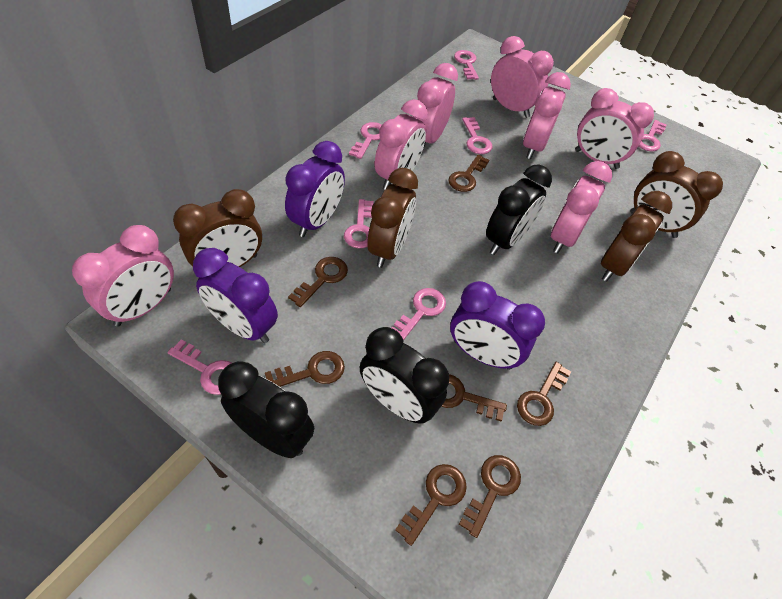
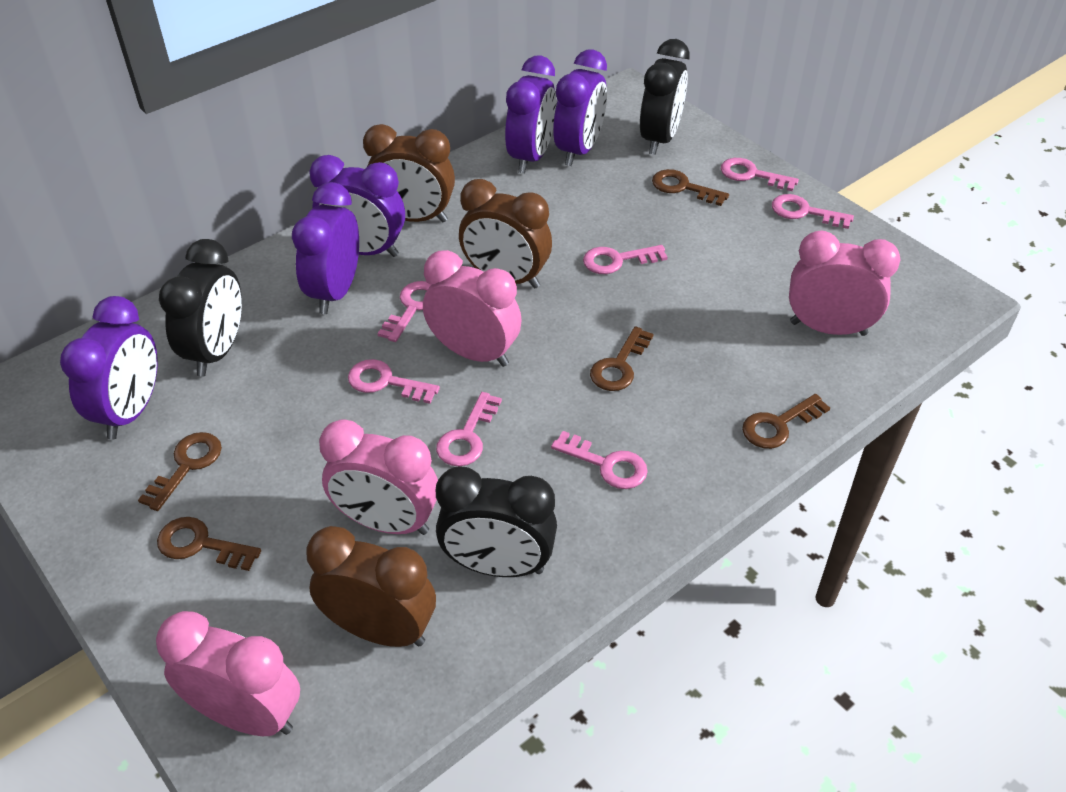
brown clock: [173,189,262,267] [368,168,418,268] [601,191,672,282] [630,151,723,238] = 4 -> [306,526,436,647] [363,124,455,222] [459,179,552,288] = 3
brown key: [265,351,345,387] [288,257,348,307] [395,464,467,546] [441,374,507,422] [448,154,489,192] [459,455,521,538] [517,362,571,426] = 7 -> [138,432,222,511] [157,517,261,571] [590,326,654,391] [652,169,729,206] [742,394,830,449] = 5
pink clock: [72,225,174,326] [375,99,428,190] [413,63,458,149] [491,36,554,118] [523,72,571,159] [551,161,612,253] [575,88,654,169] = 7 -> [156,611,300,736] [319,419,438,535] [423,250,522,367] [789,230,901,336] = 4
purple clock: [193,248,278,343] [285,141,345,237] [450,281,545,370] = 3 -> [60,296,158,439] [292,182,359,314] [309,155,405,257] [505,55,556,174] [553,50,607,166] = 5

